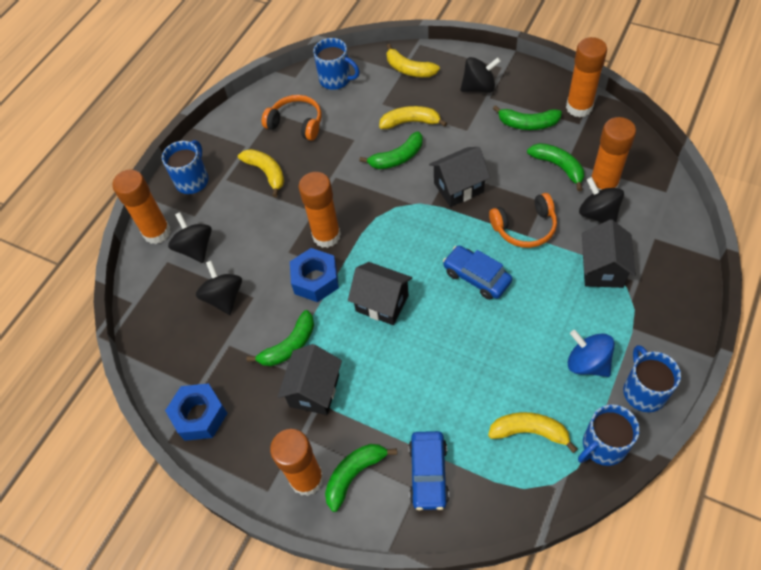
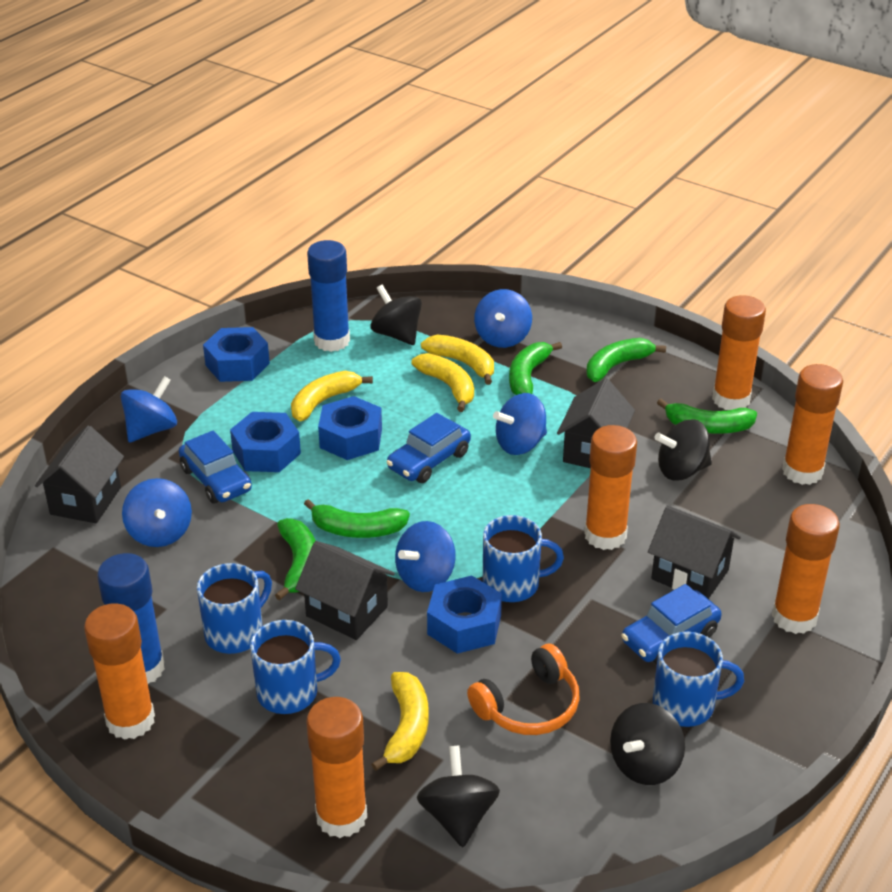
blue car: [409,431,449,510] [443,246,512,300] = 2 -> [179,431,252,503] [386,413,471,483] [621,584,722,665] = 3
blue glue stick: none = 0 -> [97,553,165,684] [307,240,350,352] = 2
blue nut: [165,383,227,441] [290,248,339,302] = 2 -> [203,327,270,382] [230,412,301,472] [318,396,382,460] [427,576,502,654] = 4
blue spinning top: [568,330,615,377] = 1 -> [120,376,177,442] [122,478,192,547] [395,521,456,592] [474,289,532,348] [493,393,547,455] = 5
orange glue stick: [113,170,171,244] [270,429,324,496] [299,172,341,248] [566,37,607,117] [590,117,636,190] = 5 -> [84,603,155,740] [306,697,367,838] [584,425,637,550] [712,295,766,410] [772,504,840,634] [782,364,843,485] = 6
orange headphones: [262,95,322,141] [489,193,557,248] = 2 -> [467,644,580,735] = 1

